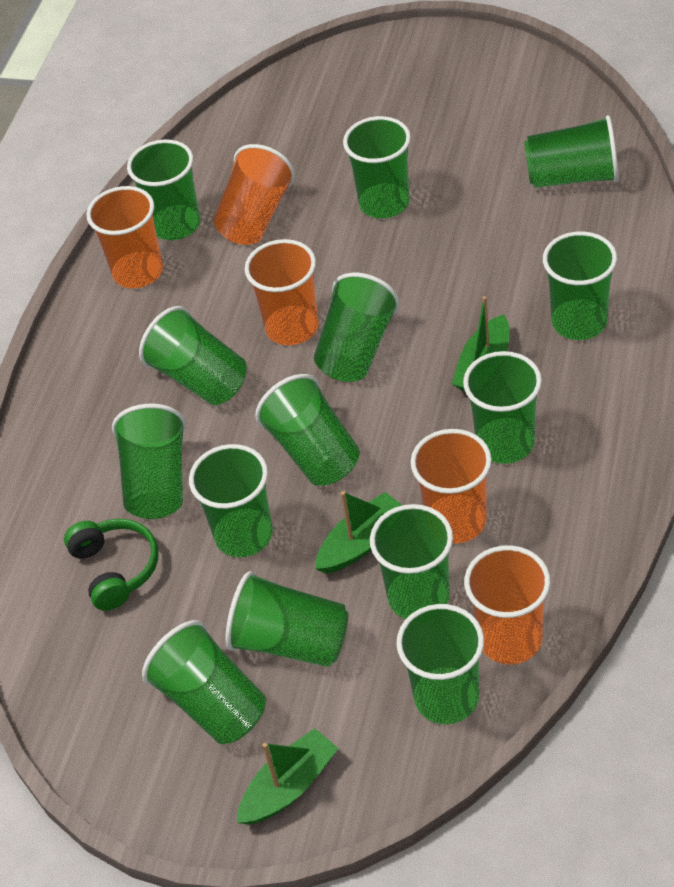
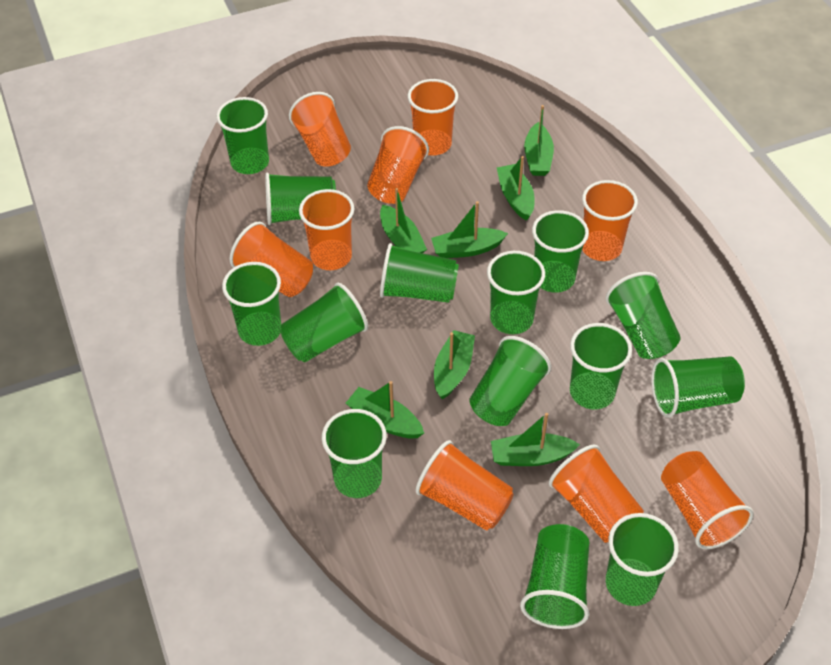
green boat: [237,728,338,825] [315,491,402,574] [452,296,509,392] = 3 -> [346,381,424,438] [380,188,427,253] [431,201,508,258] [434,330,475,400] [491,413,580,466] [497,156,535,221] [524,105,554,176] = 7
green headphones: [64,519,158,611] = 1 -> none = 0
orange cup: [86,186,163,288] [213,144,295,245] [245,239,319,345] [411,429,492,544] [464,545,550,665] = 5 -> [229,222,313,297] [289,92,351,167] [299,189,354,270] [367,126,429,204] [408,79,458,156] [416,440,514,531] [549,444,644,543] [582,180,638,261] [661,451,754,549] = 9

